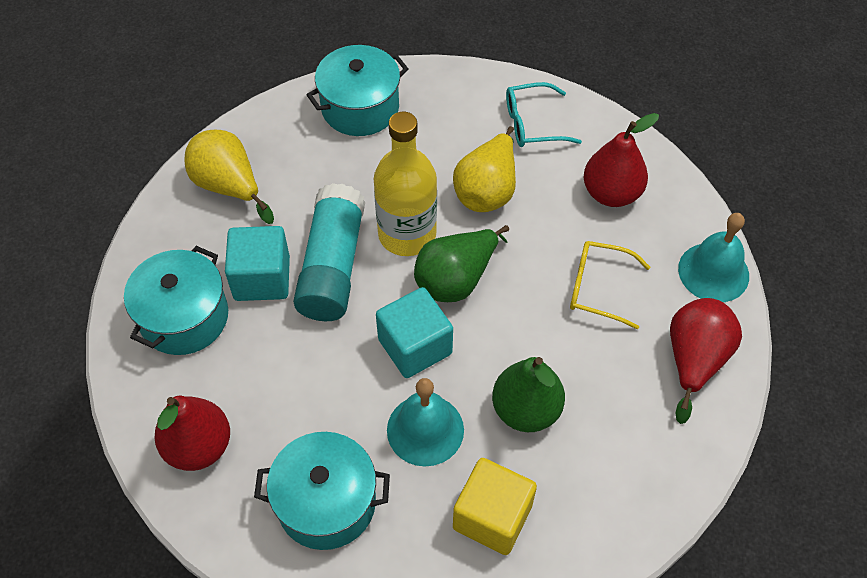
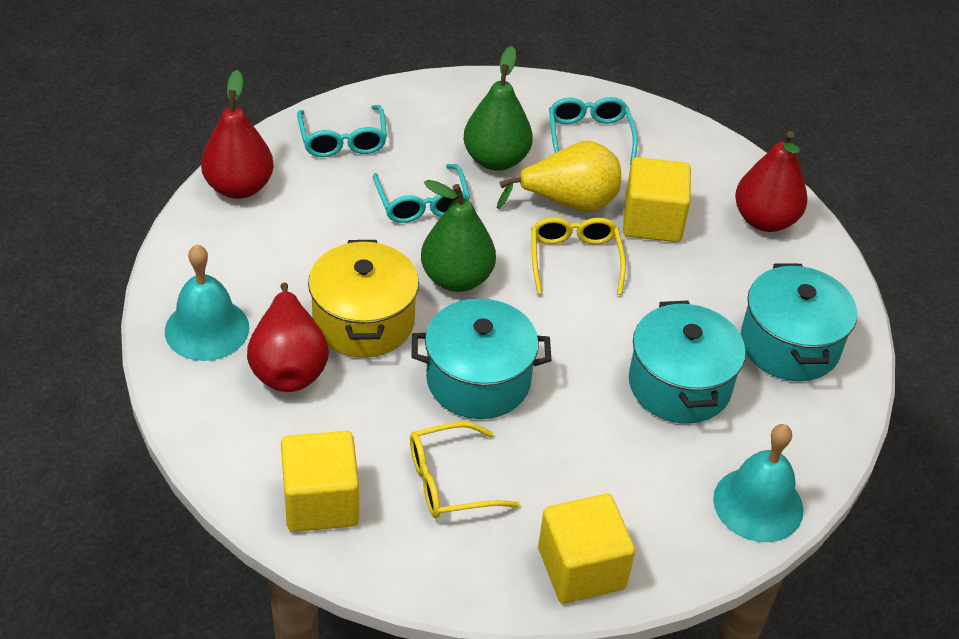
turquoise cube: [225,226,290,301] [376,287,453,378] = 2 -> none = 0
turquoise glasses: [506,82,582,147] = 1 -> [297,105,387,157] [373,164,470,223] [549,97,638,165] = 3
turquoise glue stick: [293,183,365,321] = 1 -> none = 0
yellow bottle: [374,112,437,256] = 1 -> none = 0
yellow cube: [453,458,537,555] = 1 -> [281,431,359,532] [538,494,635,603] [623,157,691,242] = 3
yellow glasses: [570,241,650,330] = 1 -> [410,422,520,518] [531,217,626,295] = 2
yellow pear: [184,130,274,224] [453,126,516,212] = 2 -> [497,141,621,212] = 1
yellow pot: none = 0 -> [308,240,419,358] = 1

